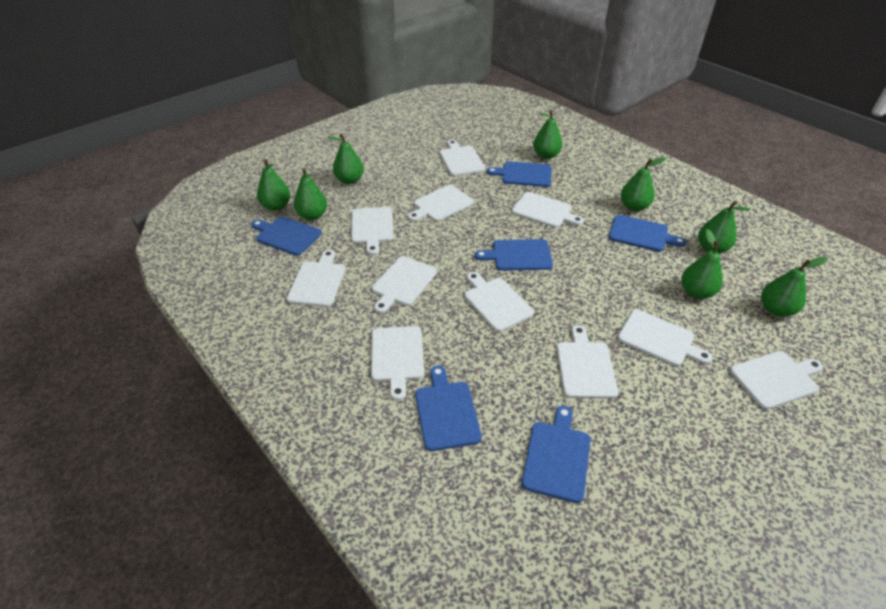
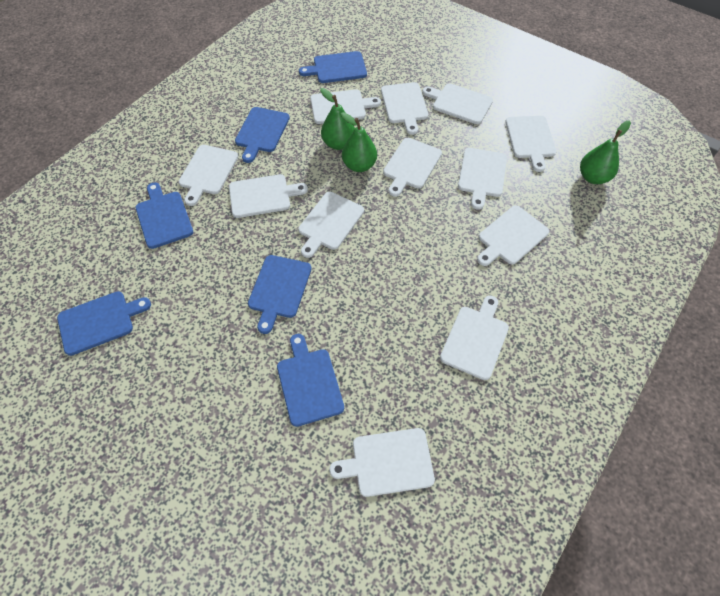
green pear: [257,159,290,211] [294,168,327,220] [328,133,364,184] [533,110,562,159] [621,157,666,211] [681,229,723,299] [698,200,750,254] [761,257,828,317] = 8 -> [320,88,355,150] [341,112,377,172] [580,120,631,184] = 3
white cutting board: [287,250,345,307] [351,207,394,255] [371,326,424,400] [372,256,437,313] [408,185,474,221] [440,140,485,176] [465,272,534,332] [512,192,584,228] [557,325,619,399] [618,309,713,366] [730,351,823,409] = 11 -> [179,145,238,206] [229,174,308,218] [298,192,364,258] [310,89,381,124] [329,428,435,497] [381,82,428,135] [383,138,442,197] [422,83,493,124] [440,296,509,380] [458,148,507,210] [477,205,549,266] [505,116,556,172] = 12

